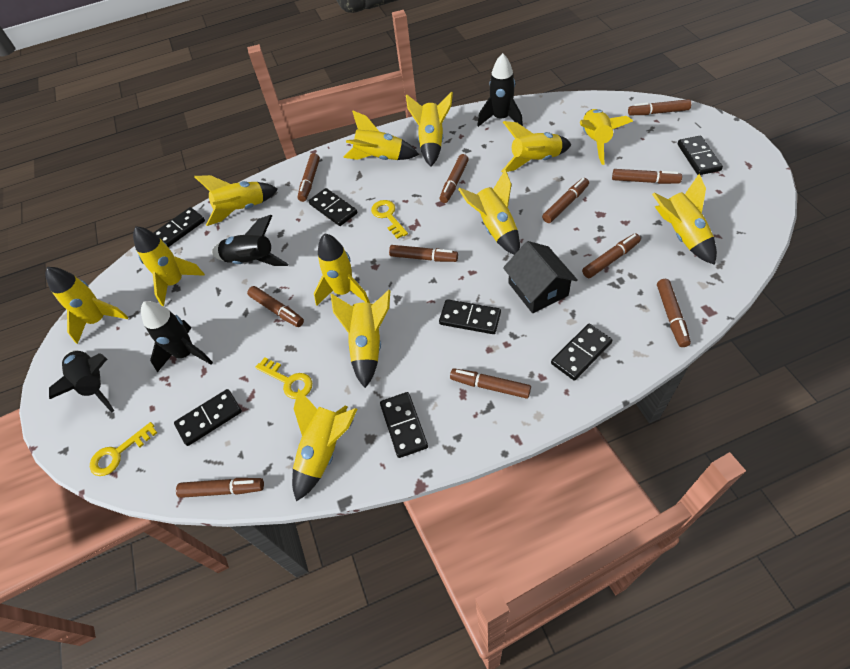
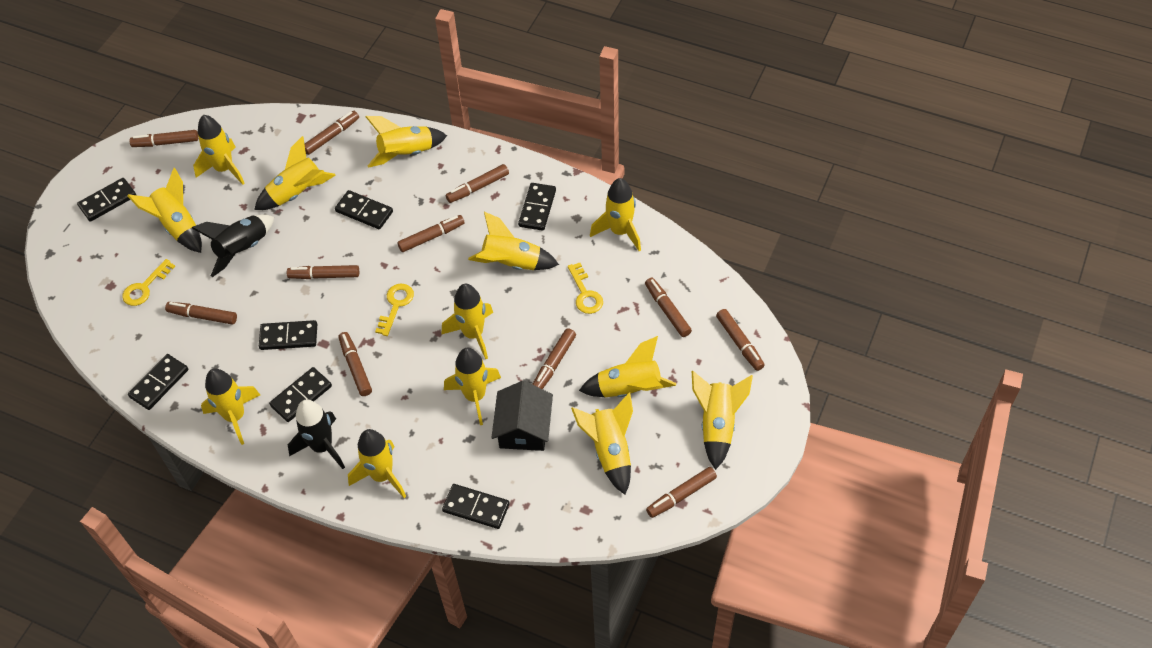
black rocket: [49,350,114,413] [141,301,213,373] [211,215,288,266] [477,53,523,127] = 4 -> [192,214,274,277] [288,400,345,469] = 2
yellow rocket: [45,267,128,344] [133,226,205,306] [194,175,278,226] [292,388,358,502] [314,233,370,306] [331,290,391,388] [343,110,419,160] [406,91,453,166] [458,170,520,255] [501,121,572,173] [580,109,633,165] [652,174,717,265] = 12 -> [127,168,202,253] [193,115,245,185] [201,369,260,445] [254,136,336,210] [348,429,406,498] [365,116,447,168] [442,284,493,359] [444,348,501,425] [468,212,559,270] [571,393,633,495] [579,336,676,397] [590,178,641,251] [692,371,753,470] = 13

